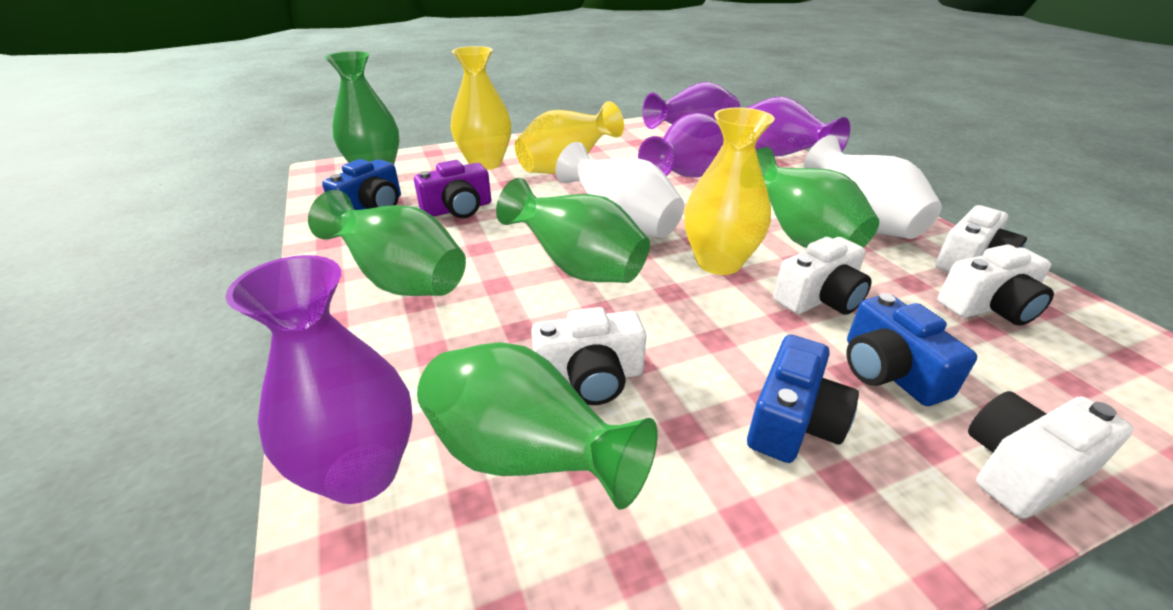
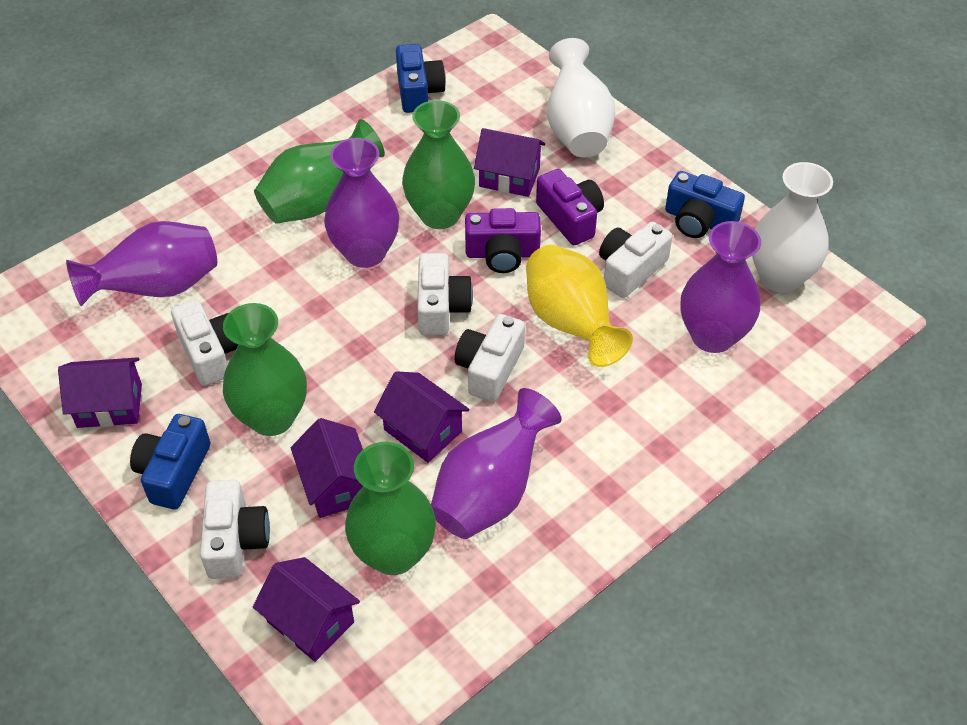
green vase: [308,190,466,296] [325,51,399,164] [417,342,658,509] [496,178,650,283] [756,147,879,248] = 5 -> [223,303,307,436] [254,119,385,223] [345,442,436,575] [402,100,475,229] = 4
purple camera: [414,160,491,218] = 1 -> [465,208,541,273] [536,169,604,245] = 2
purple house: none = 0 -> [58,357,142,428] [253,557,360,662] [291,418,363,518] [374,371,469,463] [474,128,546,197] = 5
yellow vase: [450,46,511,170] [515,101,624,174] [684,108,775,275] = 3 -> [526,245,633,367] = 1

